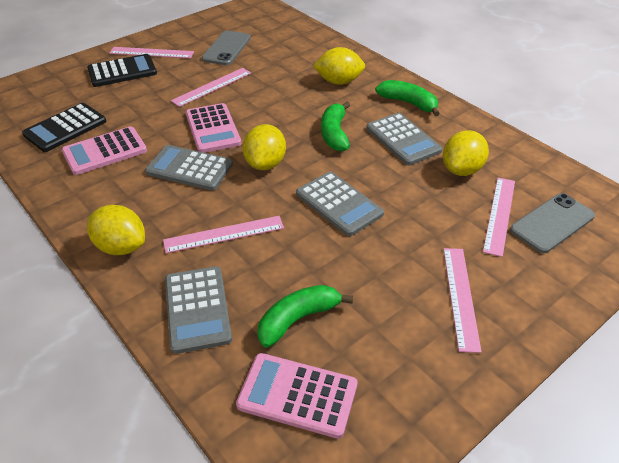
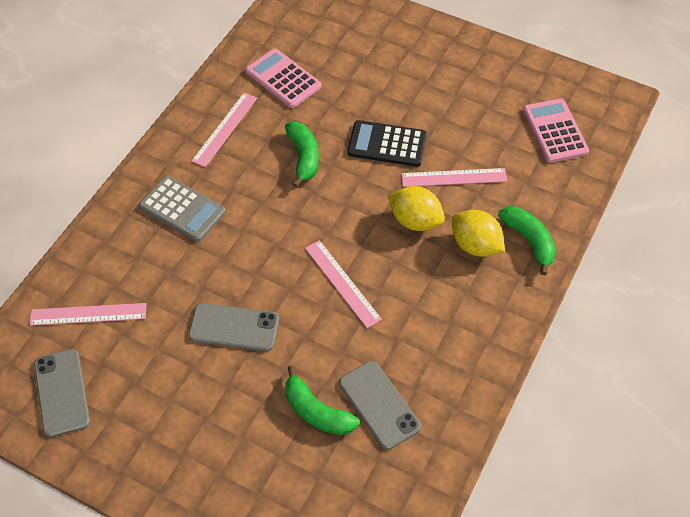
black calculator: [22,103,106,152] [87,54,157,87] = 2 -> [347,120,427,167] = 1
grey calculator: [145,145,233,191] [165,266,232,354] [296,172,384,236] [366,113,442,165] = 4 -> [139,176,226,242] = 1
grey phone: [202,31,251,65] [510,193,595,253] = 2 -> [34,349,90,437] [188,303,279,351] [339,361,421,450] = 3
pink calculator: [62,126,147,175] [186,103,241,153] [236,353,358,439] = 3 -> [246,49,322,108] [523,98,589,163] = 2
pink ruler: [109,47,194,58] [163,216,284,253] [171,68,251,107] [443,248,482,353] [483,178,515,257] = 5 -> [29,303,146,326] [192,93,257,167] [305,240,382,328] [401,168,507,187] = 4
yellow lemon: [87,205,145,255] [243,124,286,170] [313,47,365,85] [443,130,489,176] = 4 -> [388,186,445,231] [452,210,505,257] = 2

